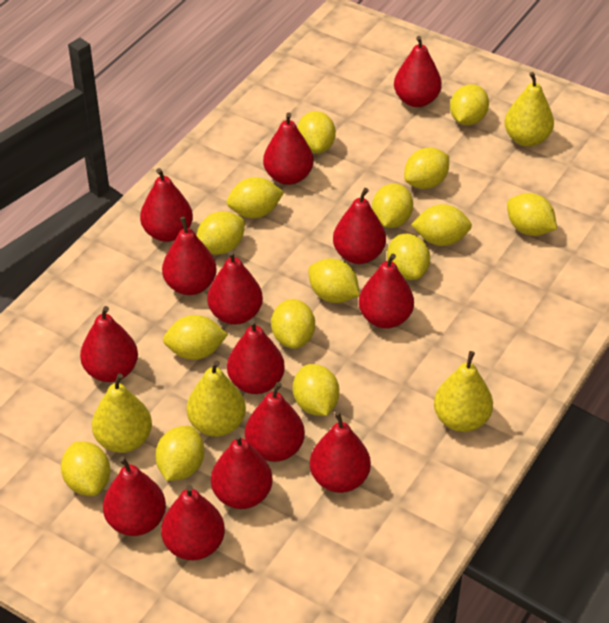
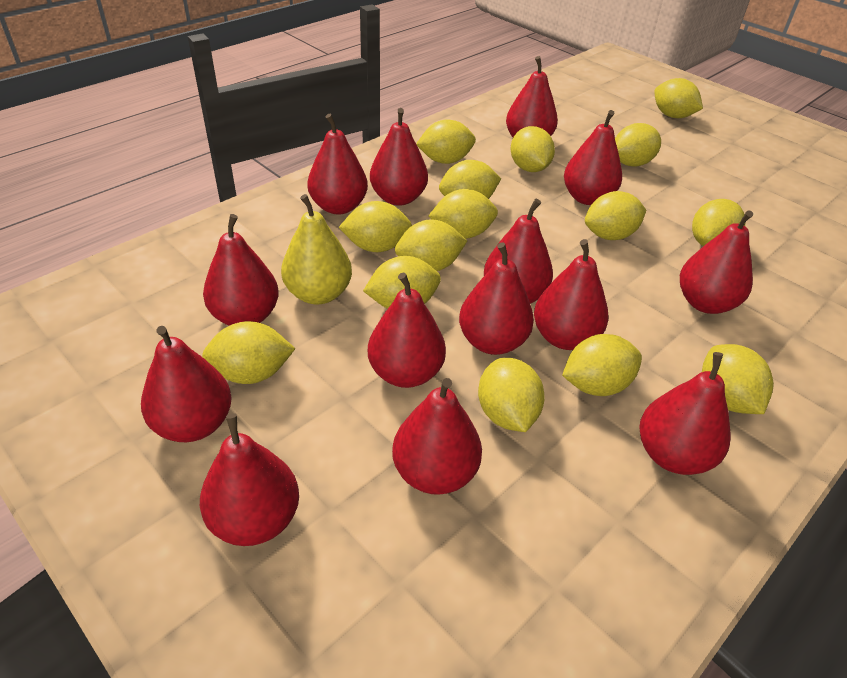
yellow pear: [92,373,152,453] [187,360,246,437] [434,351,493,432] [504,72,554,147] = 4 -> [281,194,352,304] = 1

